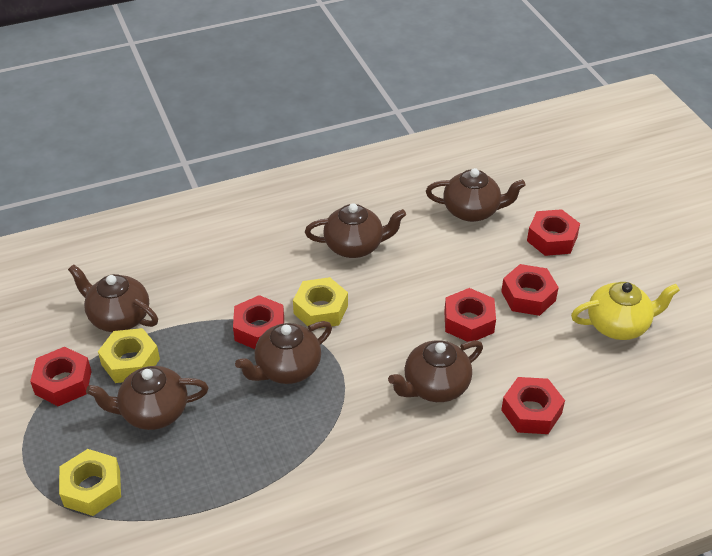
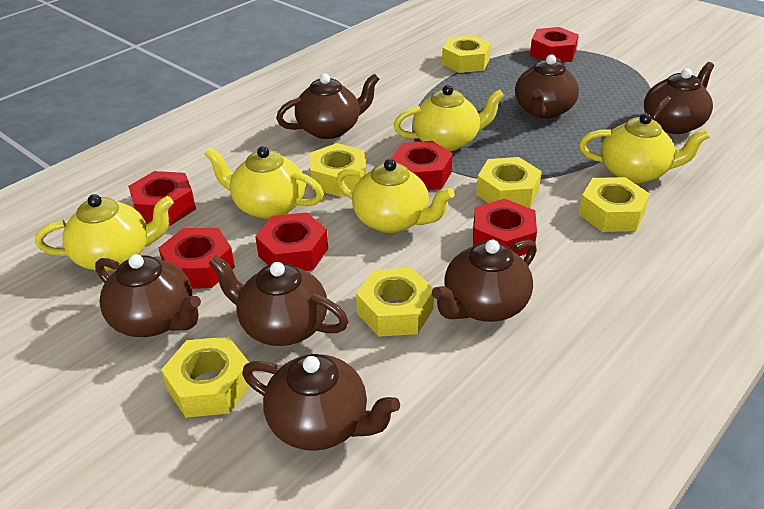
brown teapot: [68,264,158,332] [86,366,208,430] [235,321,332,384] [305,203,406,258] [388,340,483,402] [426,168,526,222] = 6 -> [95,254,201,337] [208,255,349,346] [242,354,400,451] [276,74,379,139] [432,239,537,322] [515,55,579,119] [644,62,714,134] = 7
yellow nut: [59,449,121,516] [98,328,160,383] [293,277,348,329] = 3 -> [161,337,250,418] [310,143,366,197] [356,268,434,337] [442,35,491,73] [476,157,542,208] [579,177,650,232] = 6
yellow teapot: [571,282,680,340] = 1 -> [35,194,174,271] [204,146,324,219] [336,159,455,233] [393,85,505,152] [579,113,710,183] = 5

